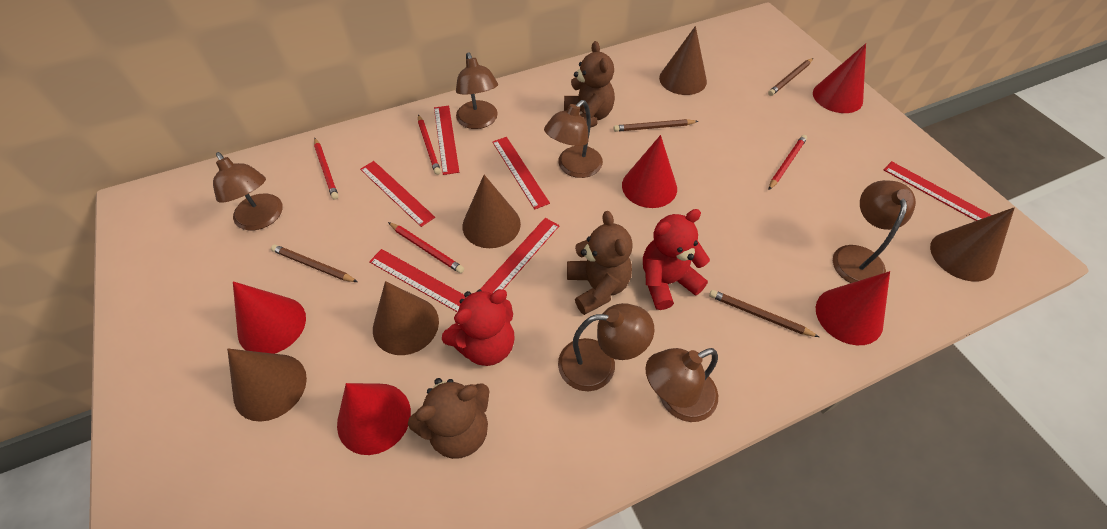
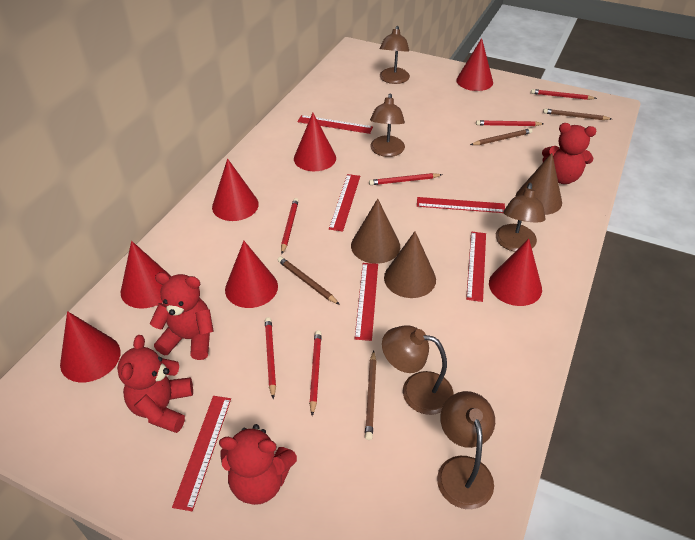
brown cone: [227,349,307,422] [373,281,439,355] [463,175,521,248] [659,26,707,95] [930,207,1015,282] = 5 -> [351,199,400,264] [384,231,436,298] [515,153,562,215] = 3
brown lamp: [213,152,282,230] [456,52,498,129] [544,100,603,178] [558,303,654,391] [646,348,718,422] [833,180,916,283] = 6 -> [370,93,405,157] [380,26,410,84] [382,325,453,415] [437,391,495,509] [496,183,546,252] = 5
brown teddy bear: [408,378,490,459] [564,41,615,128] [567,211,633,315] = 3 -> none = 0
red cone: [233,281,306,354] [337,383,411,455] [622,135,677,208] [813,43,866,113] [816,271,890,345] = 5 -> [60,311,120,382] [121,241,171,309] [212,159,259,221] [225,241,278,308] [294,113,336,171] [456,38,493,91] [489,239,542,306] = 7
red pencil: [314,138,339,200] [388,222,464,273] [418,114,441,175] [768,135,807,190] = 4 -> [265,317,276,399] [281,198,299,254] [309,330,322,416] [369,173,442,185] [476,120,544,126] [531,89,597,100] = 6
red teddy bear: [442,289,514,366] [643,209,710,310] = 2 -> [117,335,193,433] [150,272,214,360] [219,424,297,505] [542,123,596,184] = 4

